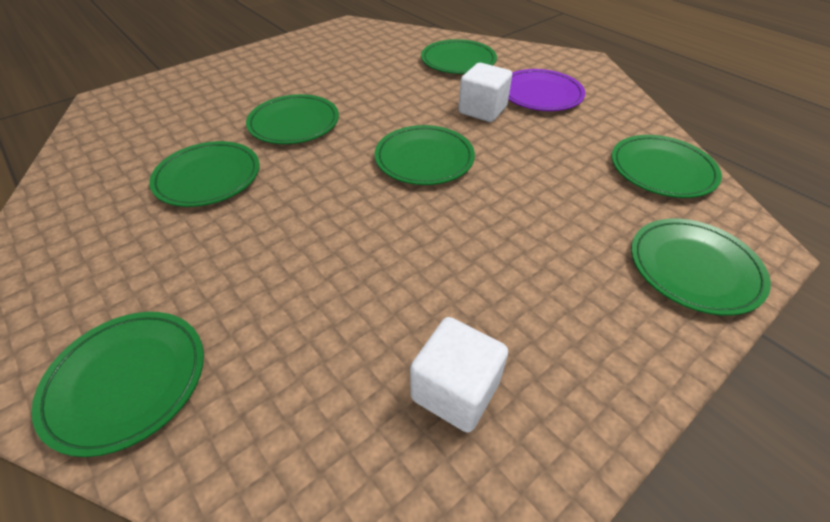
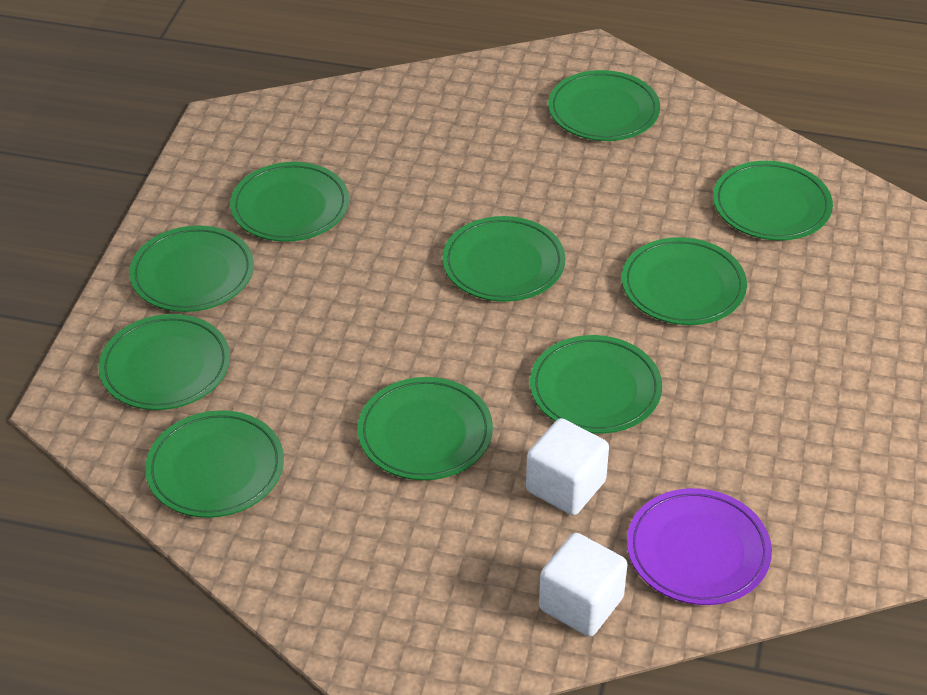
green plate: [31,312,204,457] [149,141,260,207] [246,94,339,144] [375,125,475,185] [421,39,497,74] [612,135,722,198] [631,218,771,316] = 7 -> [99,314,230,410] [129,225,254,312] [145,410,284,518] [230,162,349,242] [357,377,493,480] [442,216,565,302] [530,335,662,434] [548,70,660,141] [622,237,747,325] [713,161,833,241] = 10

